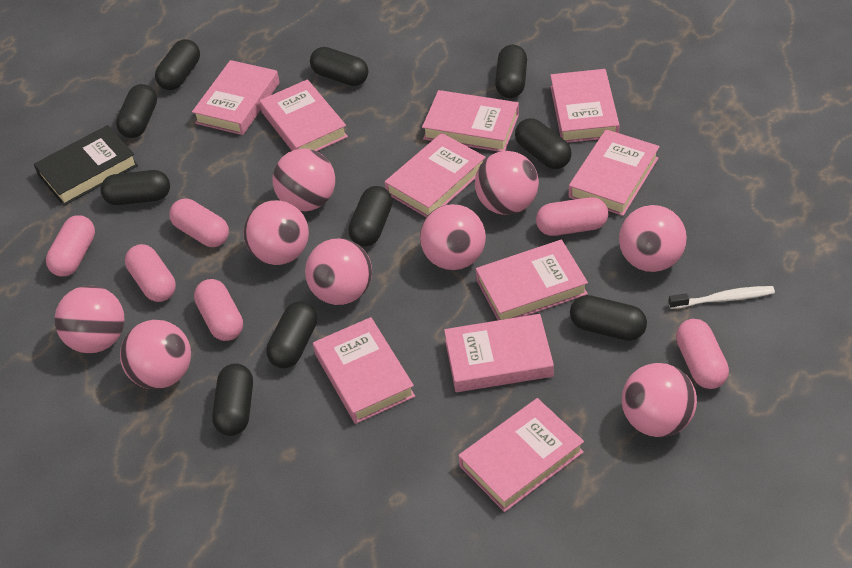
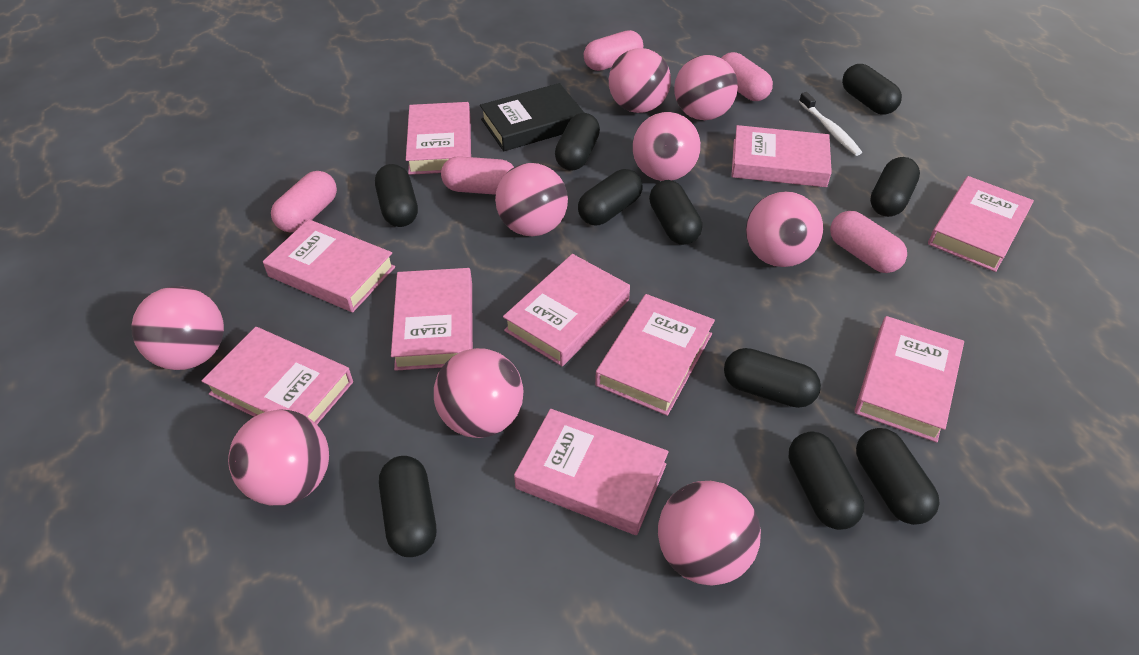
pink capsule: [46,215,95,277] [125,244,176,302] [169,199,229,247] [194,279,243,341] [536,197,608,236] [676,319,729,389] = 6 -> [271,171,337,232] [441,156,514,195] [584,30,643,71] [721,52,773,101] [830,211,907,273] = 5

